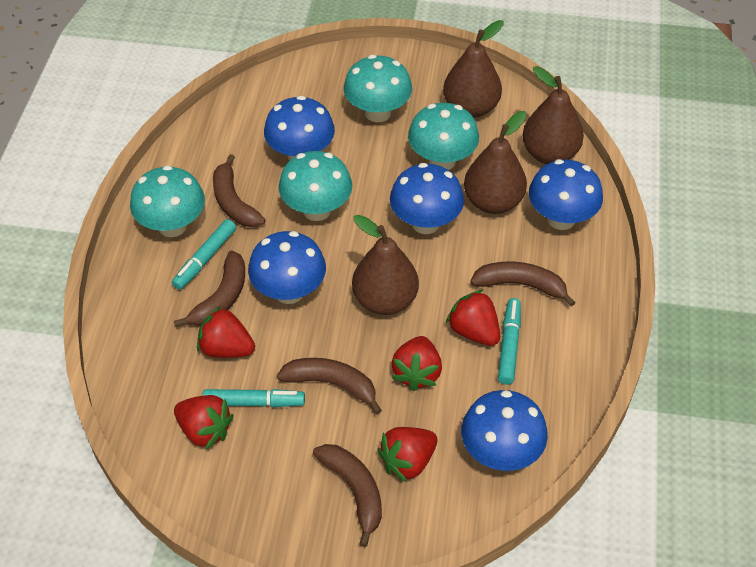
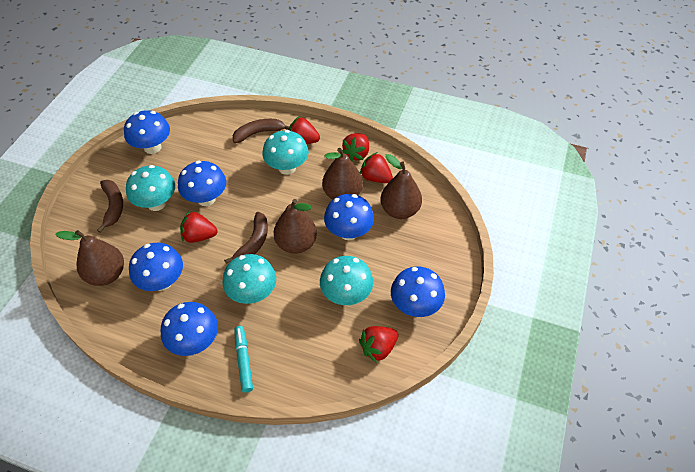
blue mushroom: [248,231,326,304] [264,96,335,161] [390,163,464,234] [461,390,548,471] [529,159,603,230] = 5 -> [124,110,170,154] [129,243,183,291] [161,302,218,356] [178,160,226,206] [324,194,374,240] [391,266,445,317] = 6
brown banana: [174,251,245,327] [213,154,266,227] [277,358,382,414] [313,444,382,547] [470,261,576,306] = 5 -> [97,180,123,232] [224,212,268,264] [233,119,290,143] = 3
turquoise marker: [172,219,236,290] [202,389,305,407] [498,298,521,385] = 3 -> [234,326,253,392] = 1

